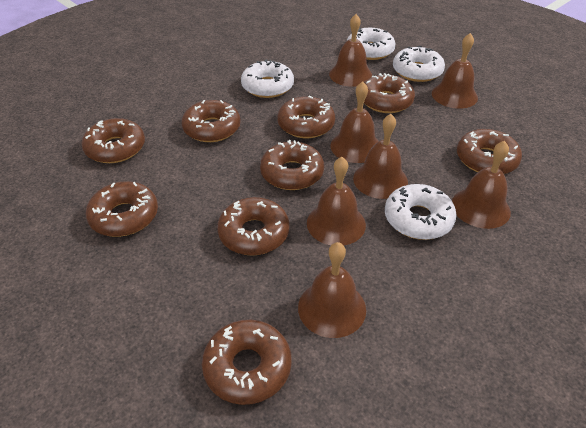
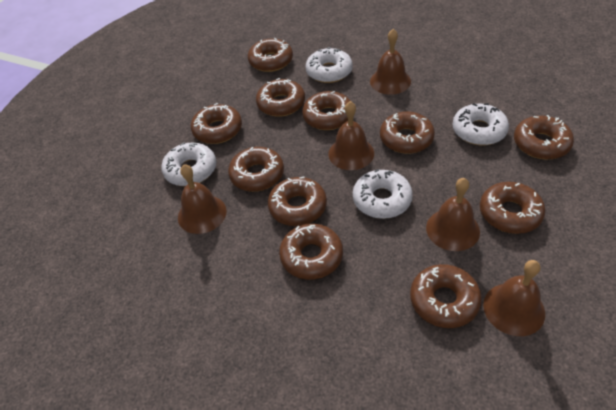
brown bell: [298,242,366,338] [307,157,366,246] [329,14,372,87] [330,82,379,163] [353,114,408,199] [432,33,478,109] [452,141,511,229] = 7 -> [178,164,227,234] [328,101,374,170] [370,29,411,95] [426,178,480,251] [483,260,545,336] = 5
brown donut: [81,118,145,163] [85,181,158,237] [181,100,241,142] [202,319,292,405] [217,197,290,256] [260,140,324,190] [277,96,335,138] [364,73,415,113] [457,129,522,174] = 9 -> [191,103,242,144] [228,147,284,192] [248,38,293,72] [256,78,305,117] [268,177,327,226] [279,224,343,280] [302,91,350,130] [380,111,435,154] [410,264,482,328] [480,182,545,234] [514,115,574,159] = 11

